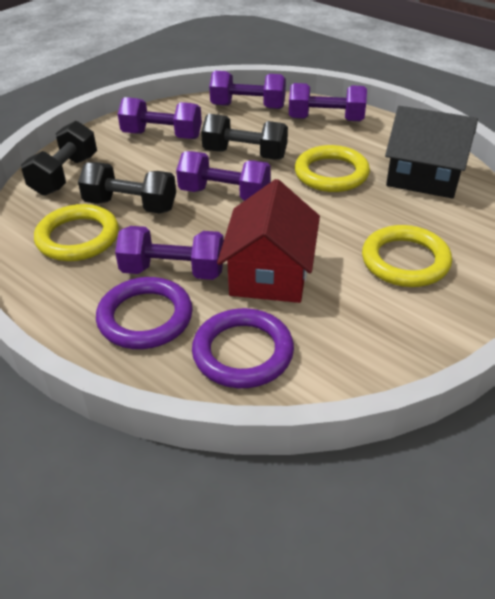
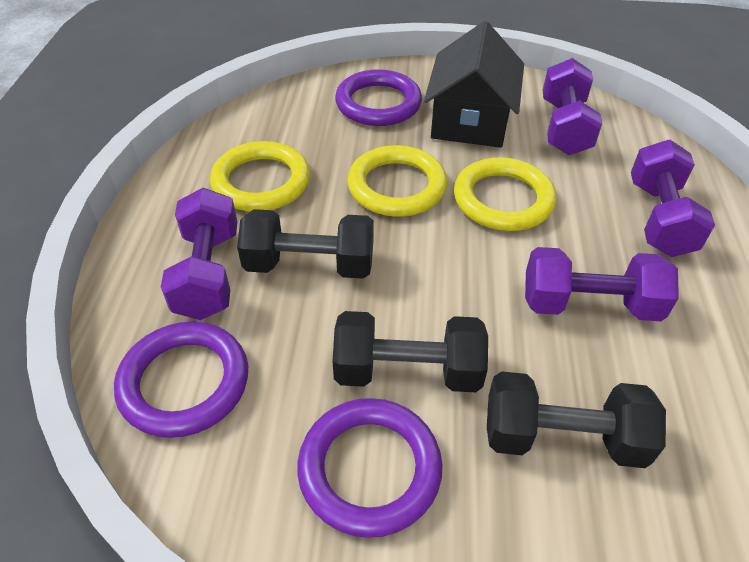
purple dumbbell: [115,226,224,280] [118,97,202,139] [176,151,271,200] [209,71,286,109] [289,83,367,121] = 5 -> [161,188,237,320] [525,247,679,321] [543,58,602,155] [631,140,715,257] = 4
purple ring: [96,277,193,349] [192,308,294,388] = 2 -> [114,322,248,438] [297,398,442,538] [335,69,422,126] = 3
red house: [217,179,320,303] = 1 -> none = 0

